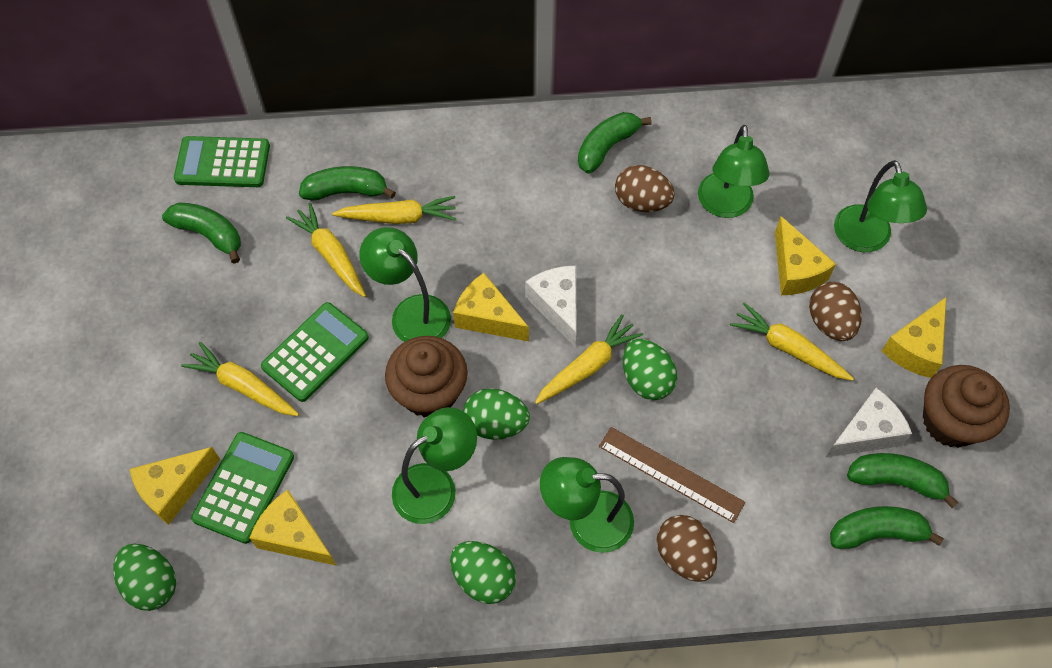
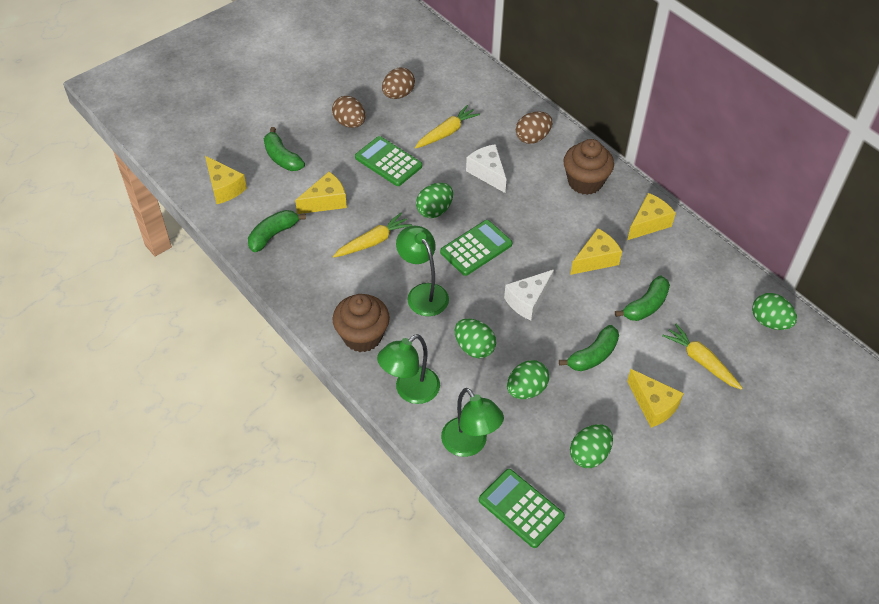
brown ruler: [599,427,746,523] = 1 -> none = 0
green banana: [162,202,241,264] [299,166,396,201] [578,112,652,174] [830,506,944,549] [847,453,959,508] = 5 -> [248,210,306,252] [264,127,305,171] [559,325,619,371] [615,276,670,321] = 4
green egg: [113,544,176,611] [450,541,516,604] [463,388,530,440] [623,339,677,400] = 4 -> [416,183,453,218] [455,319,496,358] [507,360,549,399] [570,424,613,468] [752,293,797,330] = 5
green lamp: [360,227,451,342] [392,407,477,524] [540,457,634,553] [698,125,769,218] [834,160,927,252] = 5 -> [377,334,440,404] [396,226,449,316] [441,388,504,457] = 3
yellow carrot: [181,342,299,416] [286,203,366,297] [332,196,456,224] [535,314,643,404] [730,302,854,381] = 5 -> [333,213,412,257] [415,105,480,149] [662,324,743,390] = 3

